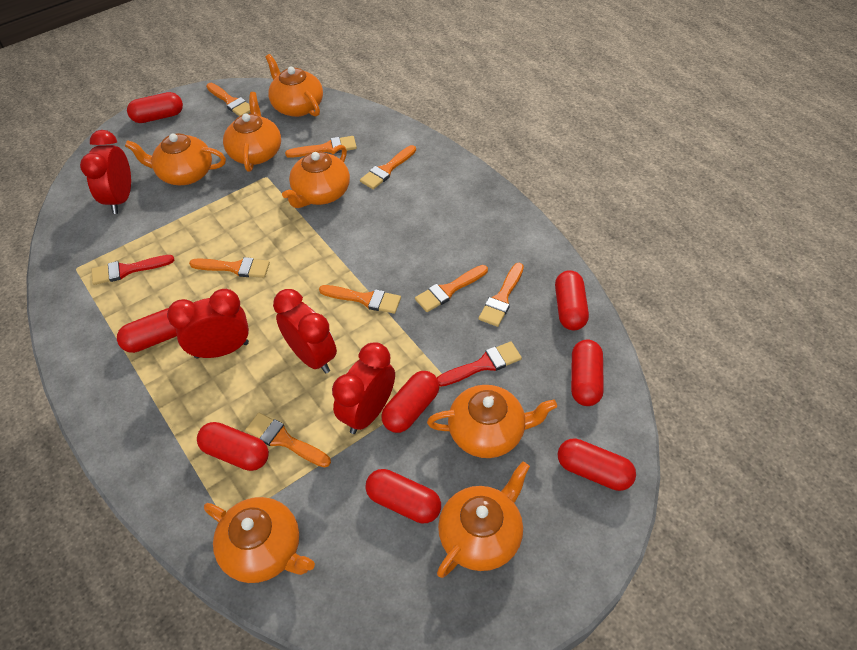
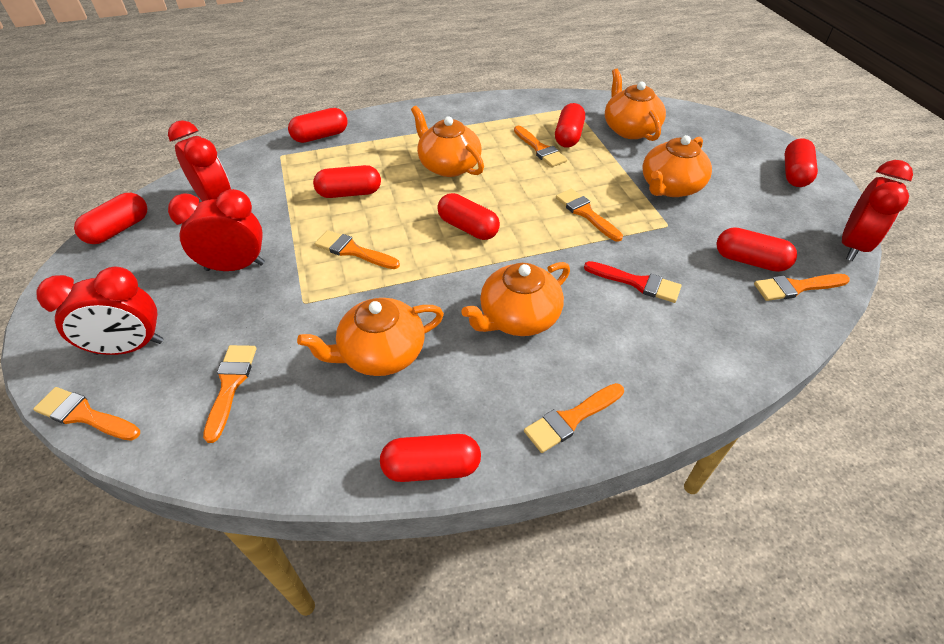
orange brush: [189,257,270,278] [206,83,250,116] [245,413,331,467] [285,136,357,158] [319,285,401,314] [360,145,416,189] [415,265,488,312] [479,263,524,327] = 8 -> [33,387,140,441] [203,345,256,443] [315,230,400,269] [514,126,567,167] [524,383,624,453] [556,189,623,242] [754,274,850,301] = 7
orange teapot: [125,133,226,185] [204,497,315,583] [223,92,281,172] [265,54,323,117] [282,145,350,208] [427,385,557,458] [437,461,530,578] = 7 -> [297,298,444,376] [411,106,484,177] [461,262,570,336] [605,69,666,141] [642,135,712,197] = 5
red brush: [91,255,175,285] [437,341,522,387] = 2 -> [584,261,681,303] = 1

